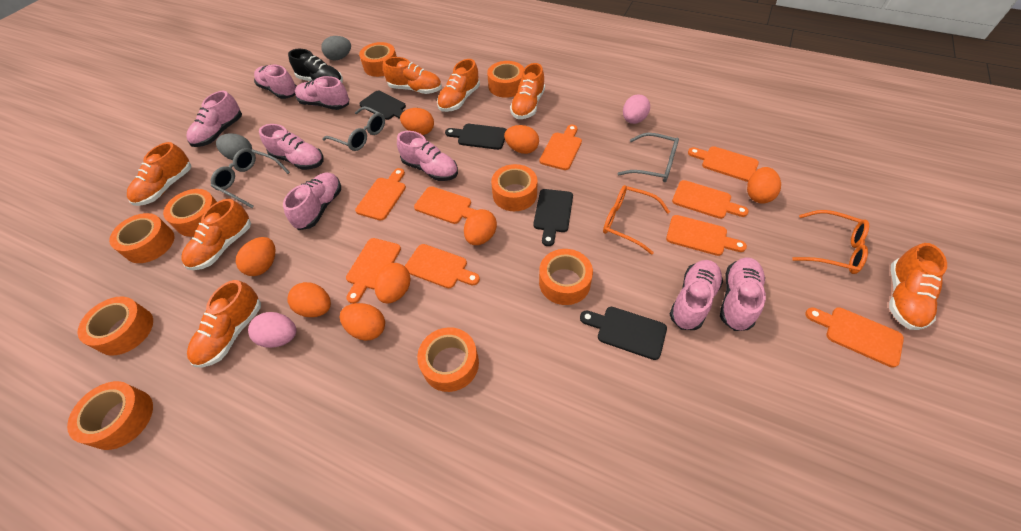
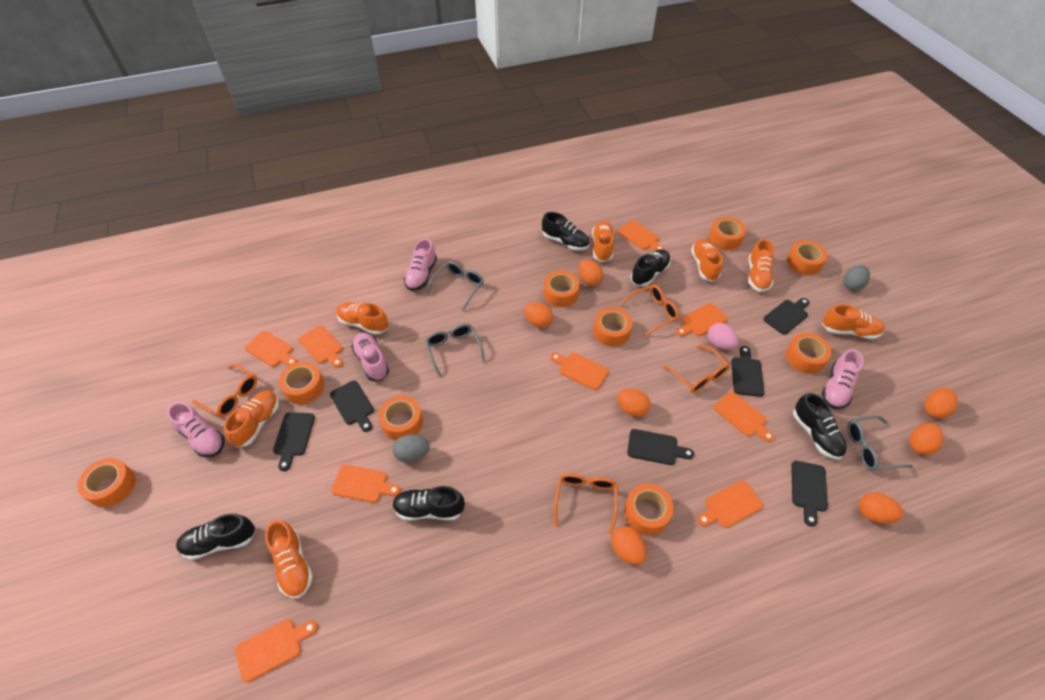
black cutting board: [359,91,406,120] [445,124,507,150] [533,189,573,246] [580,307,667,360] = 4 -> [273,412,315,471] [330,380,374,432] [627,429,694,465] [731,346,764,397] [763,298,809,335] [791,461,828,527] = 6
black shoe: [288,49,343,83] = 1 -> [176,513,256,560] [392,486,465,521] [542,212,589,251] [631,249,671,286] [793,393,847,459] = 5
orange egg: [236,237,275,276] [287,282,331,317] [340,303,385,341] [375,263,411,304] [400,108,434,135] [464,209,497,245] [504,125,539,154] [747,167,781,204] = 8 -> [524,302,553,328] [578,260,603,286] [611,526,646,565] [617,389,651,417] [859,493,904,524] [909,423,943,455] [924,388,957,419] = 7
orange glasses: [603,185,670,255] [792,210,869,274] = 2 -> [192,364,257,417] [554,473,618,534] [620,285,679,337] [663,345,730,393] = 4
pink egg: [248,312,296,348] [623,94,650,124] = 2 -> [708,323,738,350] = 1
pink shoe: [186,91,242,147] [254,65,297,99] [259,124,323,170] [283,173,341,230] [295,76,349,110] [397,131,458,181] [670,260,723,330] [720,257,766,331] = 8 -> [167,402,225,457] [351,333,389,381] [404,239,437,291] [822,349,864,409] = 4

